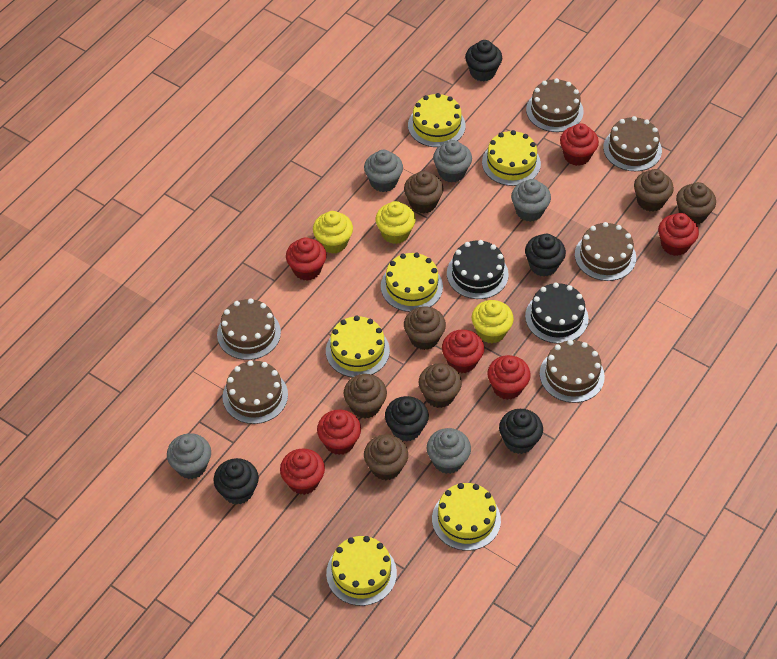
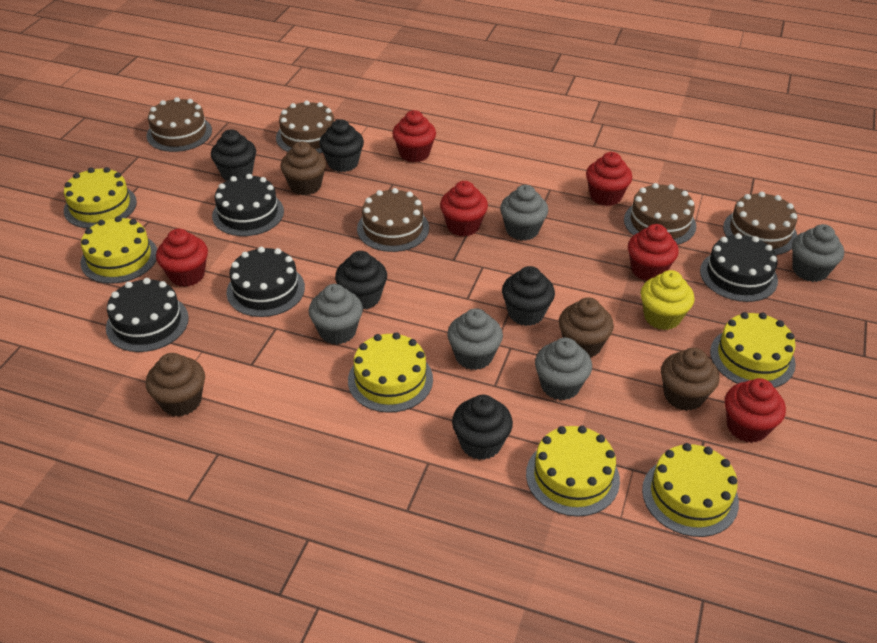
black cake: [447,240,509,299] [525,283,589,344] = 2 -> [106,278,189,352] [212,174,284,236] [227,247,305,317] [700,233,778,302] = 4
brown cake: [217,298,281,360] [223,360,288,424] [526,78,584,132] [540,340,605,403] [575,222,636,281] [603,116,662,171] = 6 -> [147,97,212,152] [276,100,334,153] [357,188,429,252] [624,183,696,245] [723,192,797,255] = 5
brown cupcake: [344,374,387,418] [364,434,408,480] [404,171,444,213] [404,306,446,350] [419,363,462,408] [634,169,674,212] [676,182,716,224] = 7 -> [146,353,205,417] [280,141,326,195] [559,297,614,358] [661,348,719,411] = 4
red cupcake: [280,449,325,495] [286,237,327,281] [317,409,361,455] [442,329,484,373] [487,355,531,400] [560,123,599,166] [658,213,699,256] = 7 -> [156,229,208,287] [392,110,436,163] [440,181,488,237] [586,152,632,206] [628,224,679,281] [725,378,786,443] = 6
yellow cupcake: [313,211,353,254] [375,201,416,244] [472,300,514,343] = 3 -> [641,270,694,330] = 1

